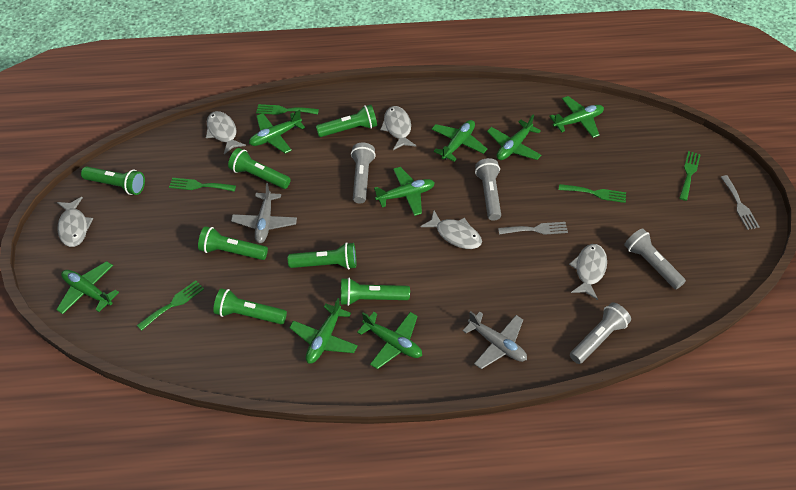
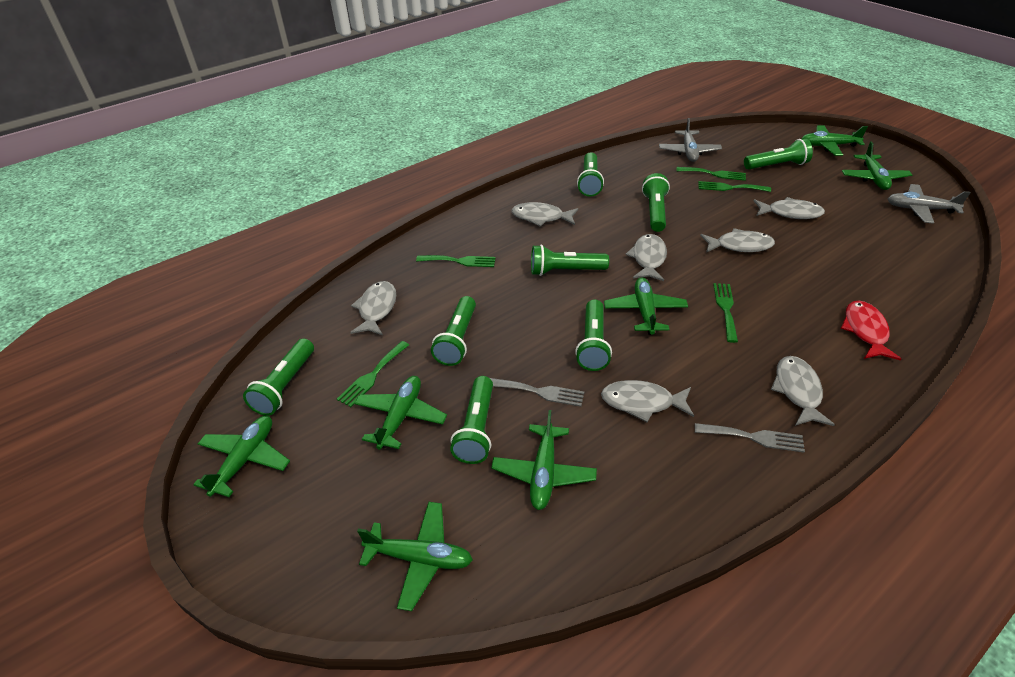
green flashlight: [81,167,145,195] [198,226,268,260] [213,288,287,324] [228,148,291,189] [288,242,356,269] [316,105,377,137] [341,278,410,306] = 7 -> [243,338,314,416] [431,296,476,366] [450,376,493,464] [531,245,609,276] [575,299,612,371] [577,152,604,197] [642,173,670,232] [744,139,813,170] = 8
green plane: [56,261,119,314] [249,110,305,153] [289,298,358,364] [357,312,422,369] [374,167,435,216] [432,120,487,162] [487,115,542,160] [549,96,604,138] = 8 -> [193,416,290,497] [354,376,447,450] [357,502,473,611] [491,410,597,510] [604,277,688,335] [802,125,868,156] [842,142,912,190] = 7
grey fish: [57,197,93,247] [206,111,246,154] [380,106,416,150] [420,211,482,249] [569,244,607,300] = 5 -> [350,281,396,335] [512,202,578,226] [601,380,694,422] [625,234,667,281] [700,228,775,253] [754,197,825,219] [771,356,835,426] = 7
grey flashlight: [351,143,376,204] [475,158,501,221] [570,303,631,364] [624,228,686,289] = 4 -> none = 0
red fish: none = 0 -> [841,300,901,360] = 1

